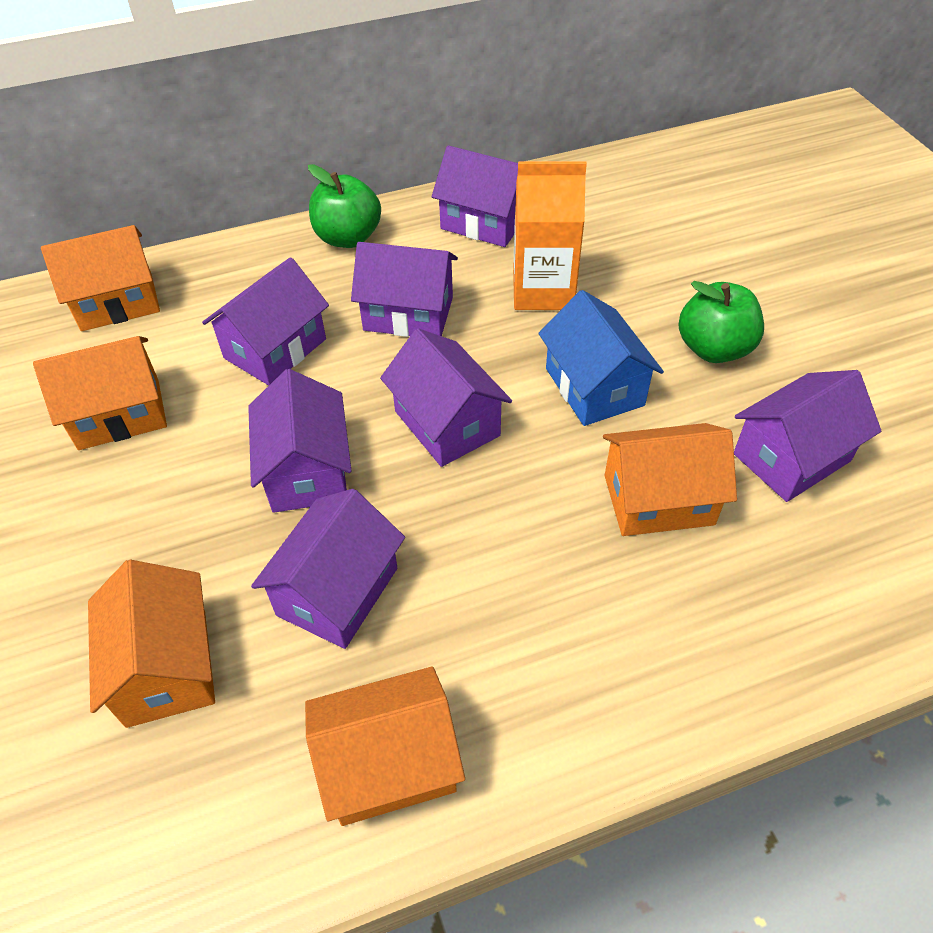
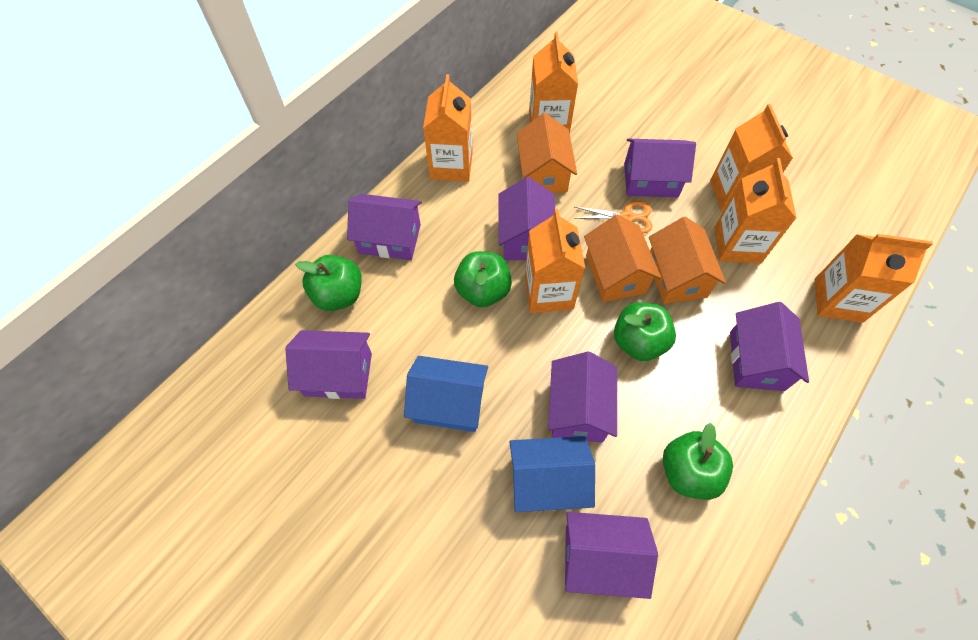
blue house: [538,290,664,426] = 1 -> [404,356,488,432] [509,436,595,512] = 2
green apple: [308,164,381,248] [679,281,764,363] = 2 -> [295,255,362,311] [454,251,512,307] [614,302,676,361] [663,423,733,500] = 4
orange carton: [513,161,587,310] = 1 -> [423,74,473,182] [525,209,585,313] [529,31,578,133] [710,104,793,211] [714,158,797,264] [815,234,933,323] = 6
orange house: [33,336,167,450] [41,225,160,331] [88,560,215,728] [305,667,465,826] [603,423,737,536] = 5 -> [516,113,577,193] [584,214,661,302] [649,217,726,304] = 3
orange scissors: none = 0 -> [574,201,652,234] = 1

